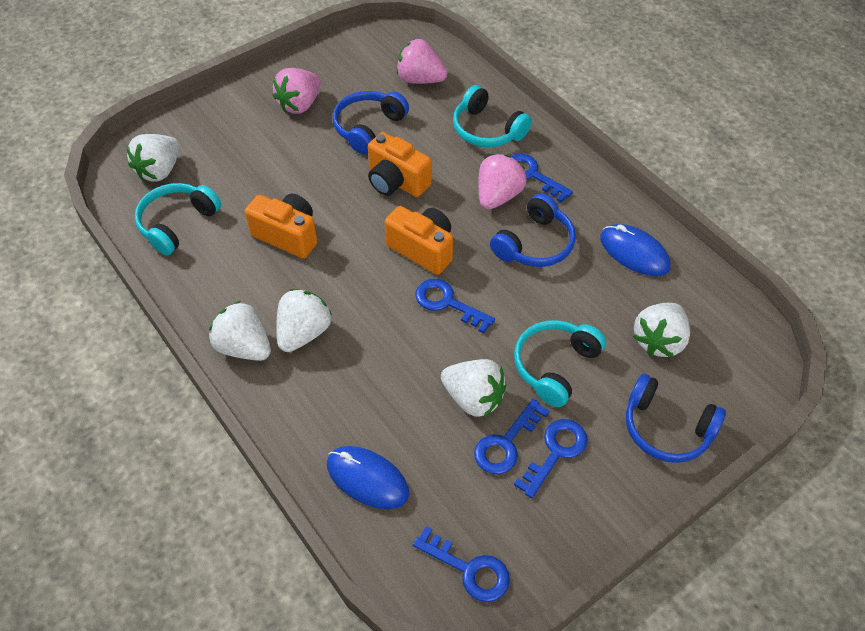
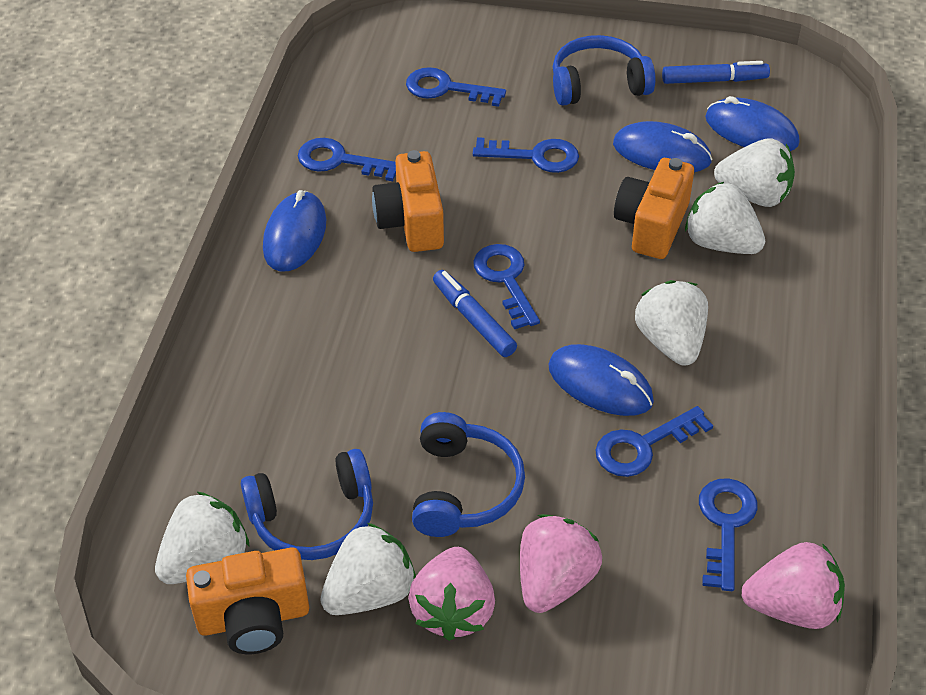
blue key: [413,526,510,602] [416,279,495,334] [474,399,550,474] [511,154,573,202] [514,419,588,498] = 5 -> [298,138,396,181] [406,67,506,107] [473,137,579,173] [473,244,540,329] [595,406,713,477] [699,478,757,591] = 6
blue marker: none = 0 -> [433,270,517,357] [662,61,770,84] = 2
blue mouse: [327,446,409,509] [600,224,670,276] = 2 -> [263,190,326,271] [548,344,654,416] [613,121,712,172] [705,96,800,151] = 4
turquoise headphones: [134,183,221,256] [453,85,532,147] [514,320,606,407] = 3 -> none = 0

